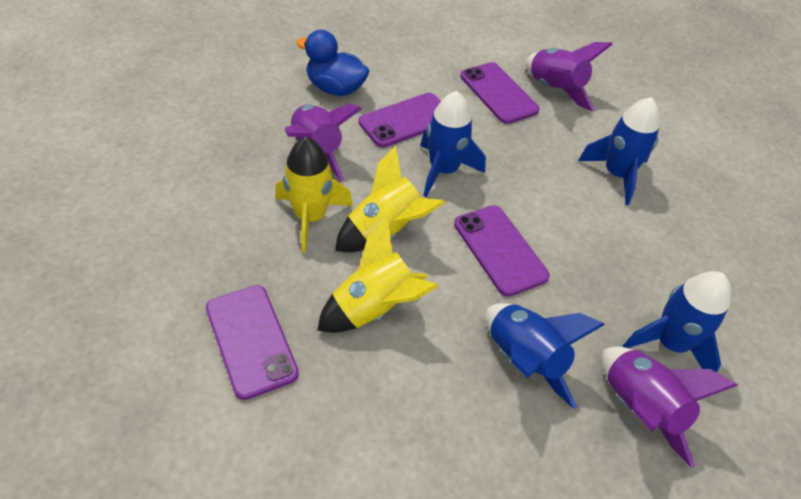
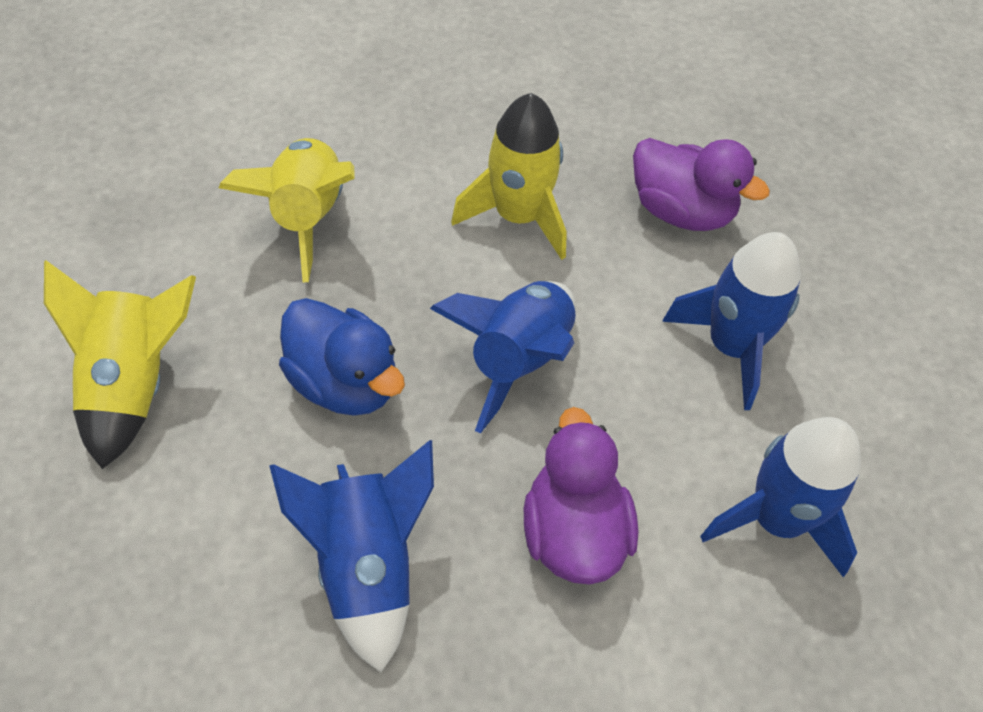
purple duck: none = 0 -> [524,407,638,585] [633,138,770,231] = 2
purple phone: [206,285,299,400] [359,93,441,147] [454,205,550,297] [460,62,539,124] = 4 -> none = 0
purple rocket: [285,103,362,181] [526,42,613,112] [602,347,738,468] = 3 -> none = 0

